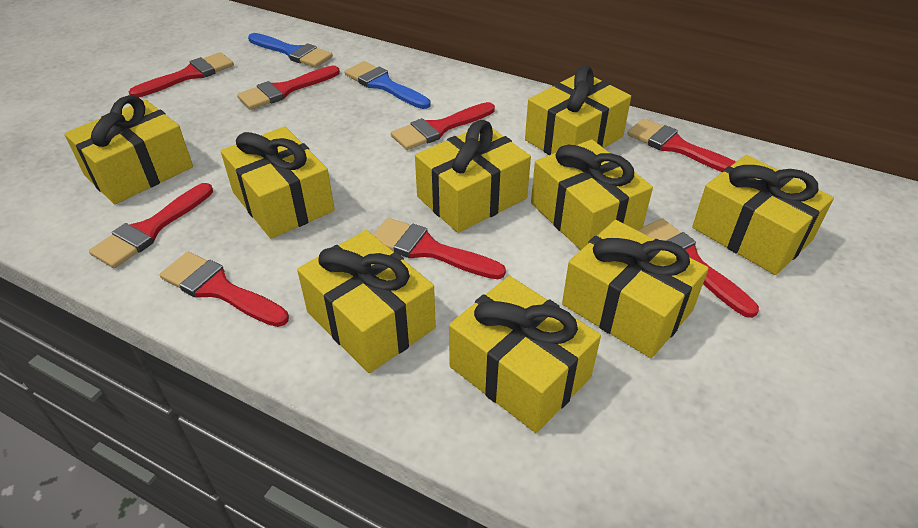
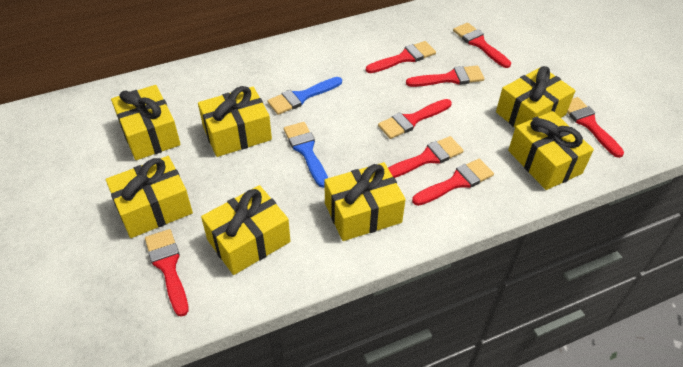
yellow gift: [64,95,193,204] [221,126,335,239] [297,230,436,373] [415,120,531,233] [449,276,601,433] [525,66,631,155] [531,139,653,250] [562,220,709,358] [692,155,834,275] = 9 -> [106,156,193,238] [111,85,181,160] [198,86,272,157] [201,185,290,275] [324,162,406,241] [496,66,575,127] [508,111,594,190] = 7

